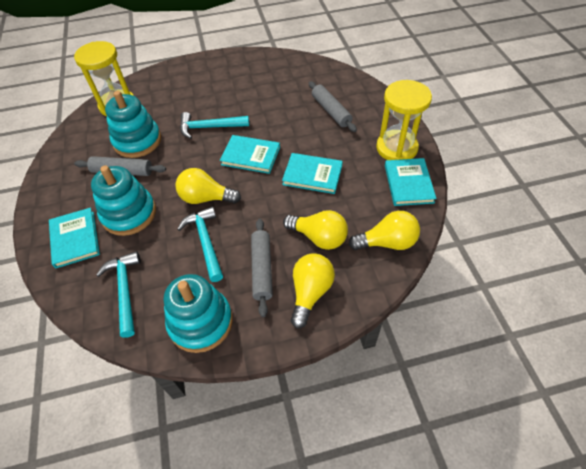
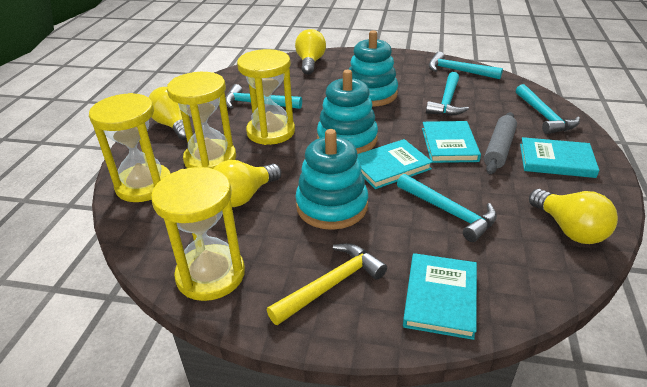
grey rolling pin: [74,156,166,176] [251,219,273,317] [309,81,357,132] = 3 -> [484,112,517,174] = 1
turquoise hammer: [96,251,141,338] [177,206,223,282] [180,112,249,139] = 3 -> [225,84,302,109] [397,174,497,242] [426,72,469,116] [429,52,503,79] [516,84,580,134] = 5
yellow hammer: none = 0 -> [267,243,387,325] = 1
yellow hourglass: [74,41,134,116] [376,80,432,160] = 2 -> [89,93,171,202] [151,167,245,301] [167,72,236,169] [237,49,295,145] = 4

